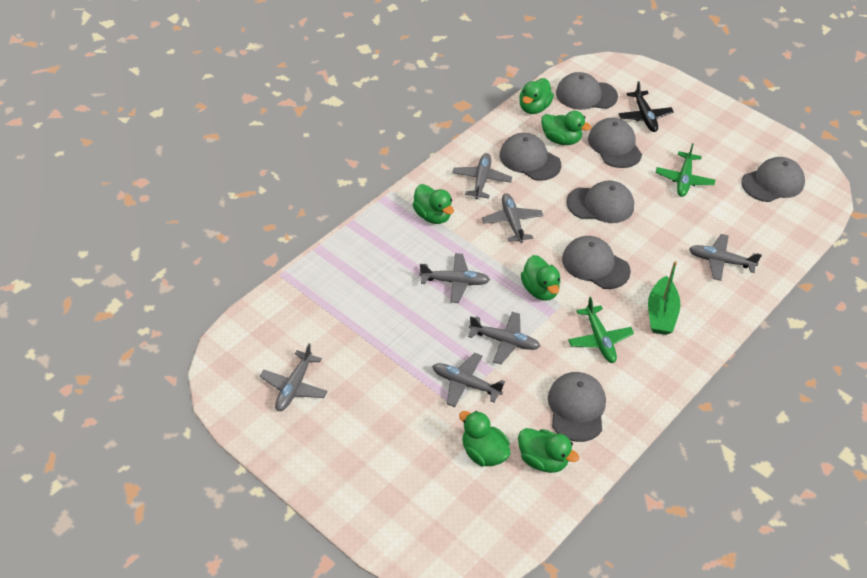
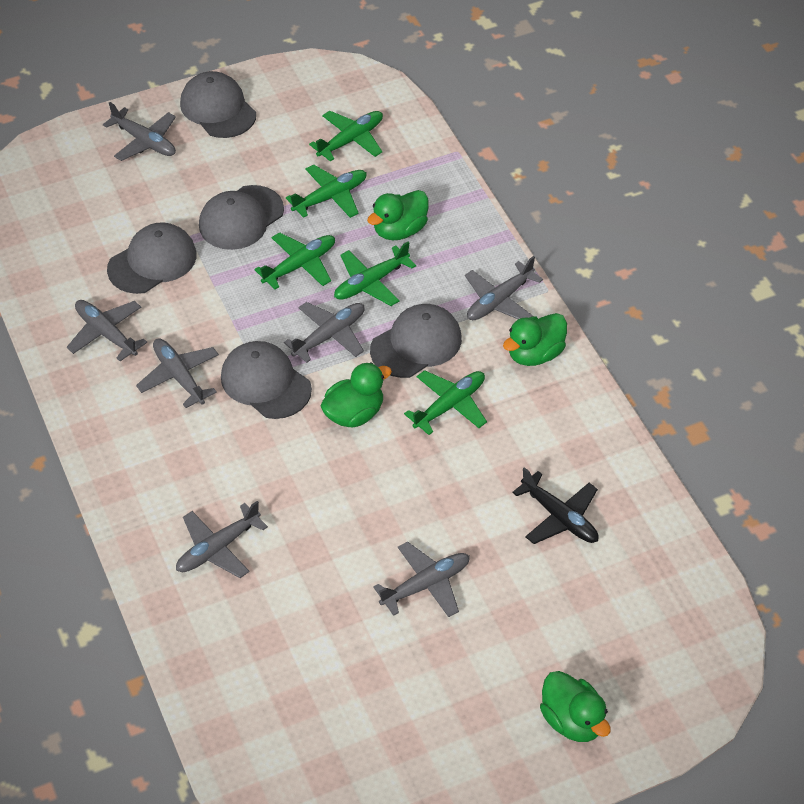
green boat: [648,261,680,335] = 1 -> none = 0
green duck: [412,184,454,224] [459,411,511,466] [518,428,579,473] [519,78,554,114] [521,255,560,301] [541,111,591,145] = 6 -> [321,362,392,427] [367,190,429,240] [503,313,567,366] [540,671,611,742] = 4
green plane: [568,297,634,363] [656,143,715,197] = 2 -> [254,232,335,289] [286,165,367,218] [309,111,383,162] [334,241,416,306] [404,370,487,435] = 5
grey cap: [500,133,561,181] [548,372,606,442] [556,72,618,110] [562,236,631,289] [567,181,634,223] [588,118,642,168] [742,157,805,202] = 7 -> [107,222,197,294] [180,71,256,138] [199,185,284,250] [221,341,312,419] [370,304,462,378] = 5

